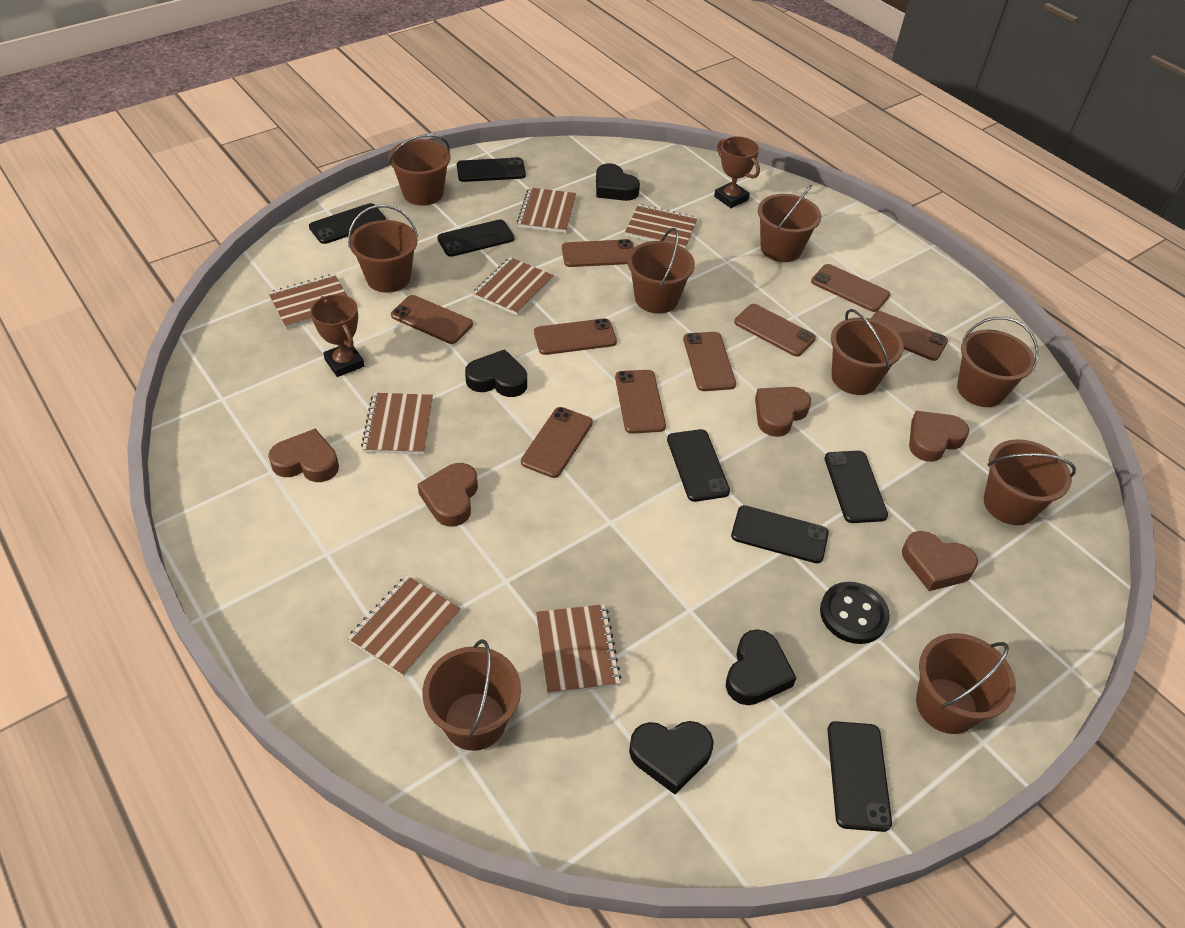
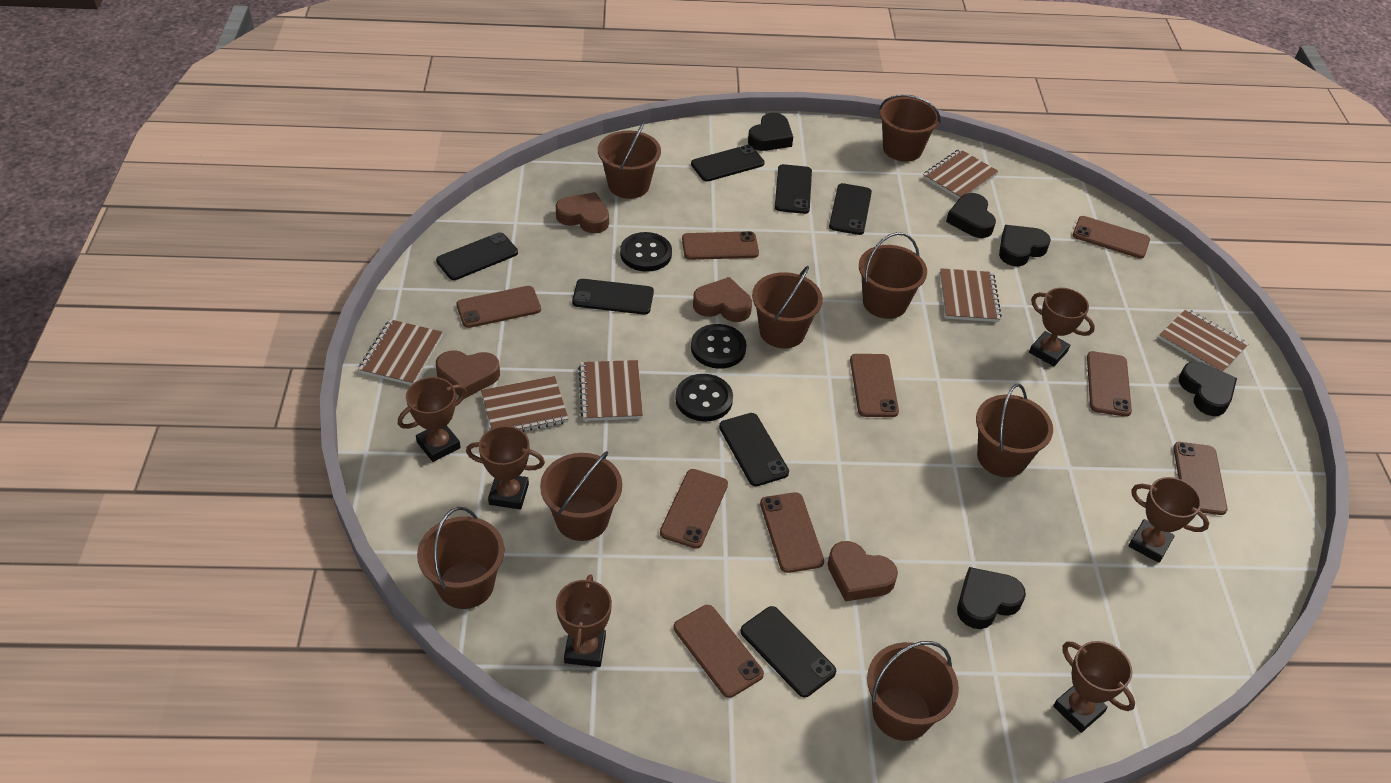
black button: [820,582,890,644] = 1 -> [620,232,672,272] [675,374,733,421] [691,324,746,369] = 3
black heart: [465,349,527,397] [596,163,640,201] [629,721,714,794] [726,629,796,705] = 4 -> [748,113,793,151] [946,193,996,238] [957,567,1026,629] [999,225,1051,266] [1179,362,1237,416] = 5
brown bucket: [348,205,418,293] [388,134,451,206] [422,639,521,751] [627,228,695,314] [758,185,822,262] [831,309,904,395] [916,633,1016,734] [957,317,1039,407] [984,439,1076,525] = 9 -> [417,507,504,609] [540,451,622,541] [598,120,661,199] [752,266,823,348] [859,232,927,319] [867,641,959,741] [879,94,941,162] [976,384,1053,477] = 8
brown heart: [268,429,339,482] [417,463,478,527] [755,387,811,437] [902,531,978,591] [909,411,969,462] = 5 -> [436,350,500,399] [556,192,609,233] [693,277,752,322] [827,541,898,602] = 4
brown notebook: [268,274,347,329] [347,575,461,677] [361,393,433,455] [473,257,554,316] [517,187,576,233] [536,604,621,695] [625,204,698,249] = 7 -> [358,319,443,385] [481,376,569,432] [578,360,643,421] [923,149,999,199] [940,268,1002,322] [1159,308,1248,371] = 6
brown trophy: [310,294,364,377] [714,136,760,208] = 2 -> [398,377,467,462] [466,426,545,509] [556,574,612,667] [1029,288,1095,366] [1053,641,1135,733] [1129,477,1209,563] = 6

